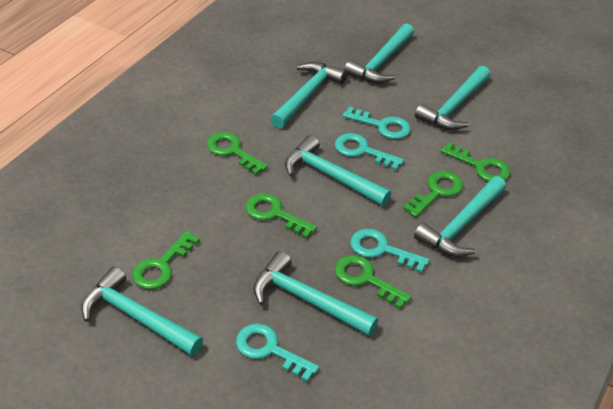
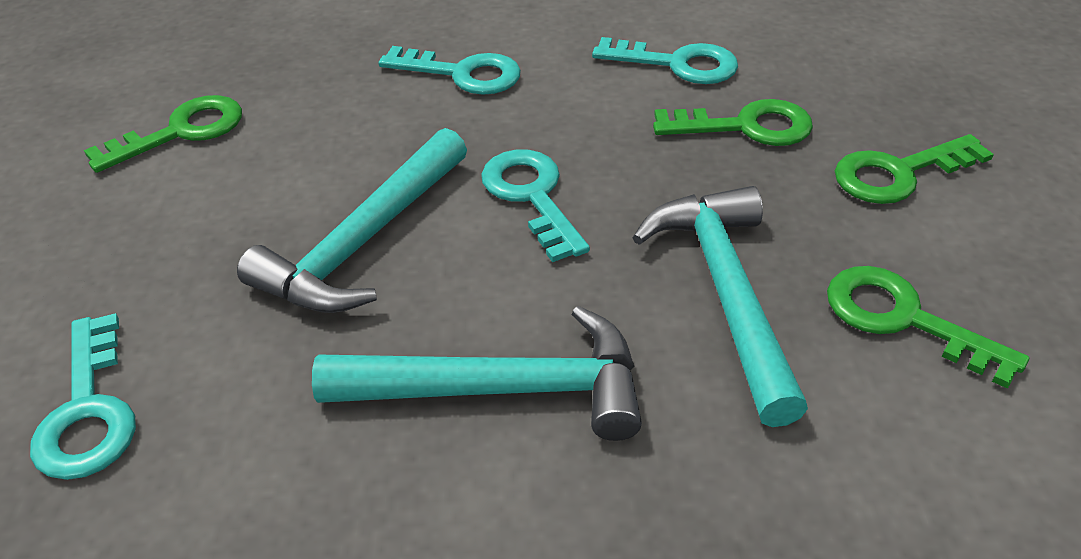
green key: [132,231,200,289] [207,132,268,175] [246,193,317,239] [335,255,411,309] [403,171,463,217] [441,142,510,182] = 6 -> [84,95,242,173] [653,99,813,146] [827,266,1029,389] [835,134,994,204] = 4
turquoise hammer: [81,266,203,356] [253,251,378,336] [270,62,347,129] [285,135,391,206] [344,23,414,83] [414,176,506,257] [415,66,490,130] = 7 -> [237,128,467,313] [312,306,642,441] [632,186,808,427] = 3

